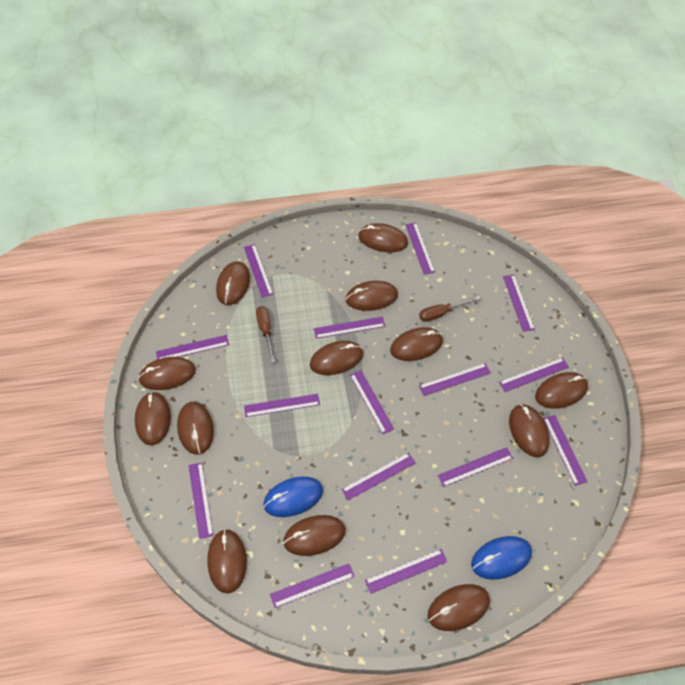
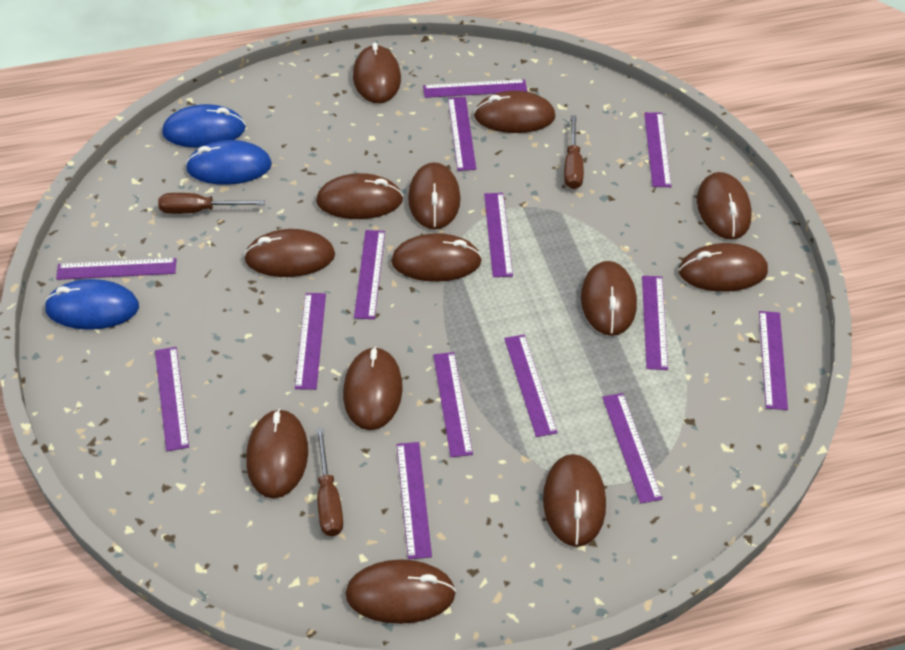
blue mouse: [263,477,323,517] [471,536,532,580] = 2 -> [44,279,139,330] [162,104,246,148] [185,140,272,185] = 3
brown screwdriver: [256,306,275,363] [419,296,480,322] = 2 -> [158,193,265,214] [316,427,343,536] [564,115,584,189] = 3
purple ruler: [156,335,229,359] [188,462,213,539] [244,244,273,298] [244,394,320,417] [270,564,355,608] [314,317,385,339] [341,453,415,500] [350,370,394,434] [365,549,447,594] [405,222,435,275] [419,363,491,396] [438,447,513,487] [499,357,569,392] [503,275,535,332] [543,415,587,486] = 15 -> [56,258,176,280] [155,347,189,451] [295,293,326,390] [354,230,385,319] [397,442,432,559] [423,79,527,98] [433,352,473,457] [448,97,476,171] [484,193,513,277] [504,335,558,437] [602,393,662,504] [642,276,668,370] [644,112,672,187] [759,311,788,410] = 14

